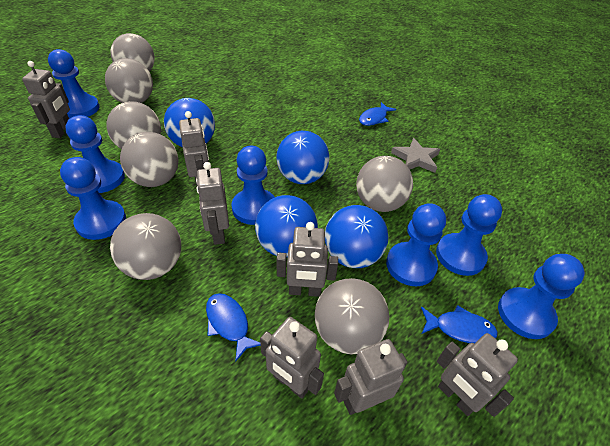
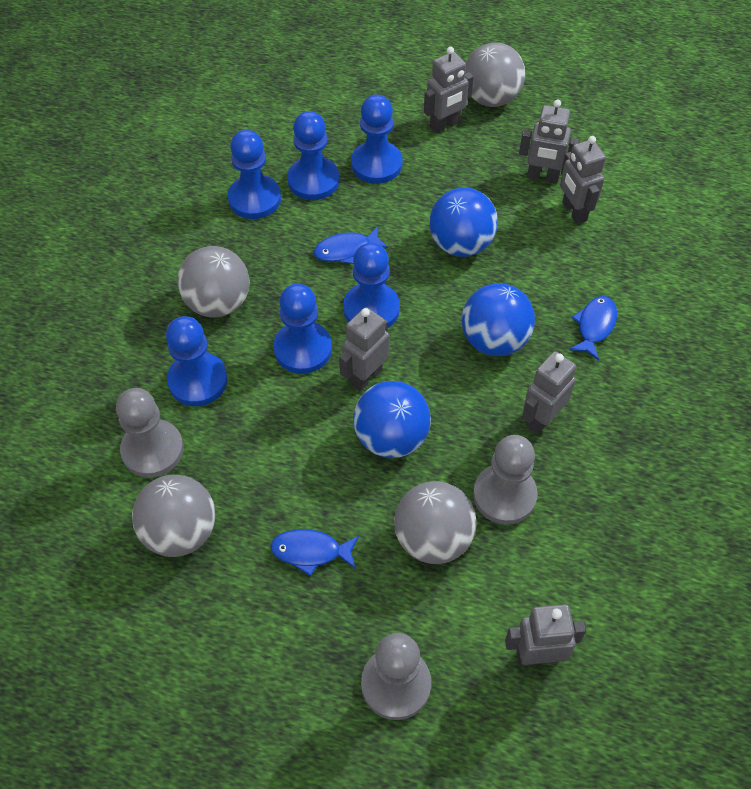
blue ball: [164,98,215,147] [255,195,318,258] [276,131,329,184] [325,205,388,268] = 4 -> [353,381,431,458] [429,188,498,257] [462,283,535,356] = 3
blue pawn: [48,49,100,118] [60,157,126,240] [65,115,125,193] [232,146,275,225] [386,203,446,286] [436,194,502,276] [498,254,585,339] = 7 -> [166,316,228,406] [228,130,281,219] [274,284,332,374] [287,111,339,200] [343,242,400,328] [351,95,403,184] = 6
grey ball: [105,58,153,103] [106,101,161,149] [110,33,155,71] [110,213,181,280] [120,132,179,187] [315,278,389,354] [356,156,413,212] = 7 -> [132,475,215,557] [177,246,250,317] [394,481,476,564] [465,42,525,107] = 4
grey pawn: none = 0 -> [116,388,184,478] [361,633,431,720] [473,435,538,525] = 3
grey robot: [22,61,70,138] [179,111,209,186] [196,162,229,245] [260,317,324,399] [277,222,338,297] [334,339,408,415] [437,333,518,417] = 7 -> [339,307,390,391] [424,47,474,134] [505,604,586,666] [519,100,579,183] [522,351,576,435] [560,136,606,224] = 6
grey star: [391,138,440,173] = 1 -> none = 0

